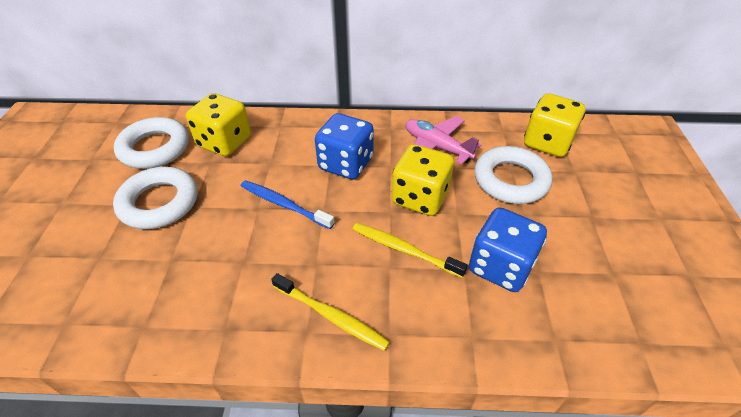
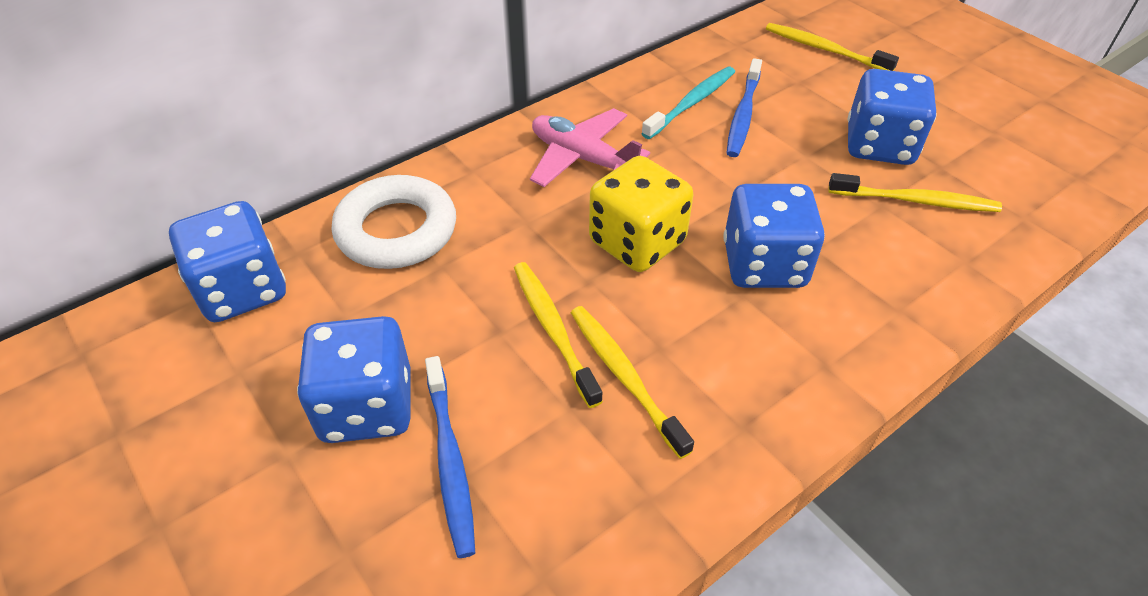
blue dice: [315,113,374,180] [469,207,547,292] = 2 -> [169,201,286,322] [297,316,410,443] [723,184,825,288] [847,69,937,165] = 4
blue toothbrush: [241,180,334,229] = 1 -> [425,356,475,558] [727,58,762,157] = 2
turquoise toothbrush: none = 0 -> [641,67,735,139] = 1
white ring: [113,167,197,229] [114,117,189,169] [474,146,552,204] = 3 -> [332,175,456,269] = 1
yellow dice: [186,93,251,156] [392,144,454,216] [524,93,586,157] = 3 -> [589,156,693,272] = 1
yellow toothbrush: [271,273,390,351] [353,223,468,278] = 2 -> [514,262,603,408] [571,306,694,459] [766,23,899,71] [829,173,1002,212] = 4

